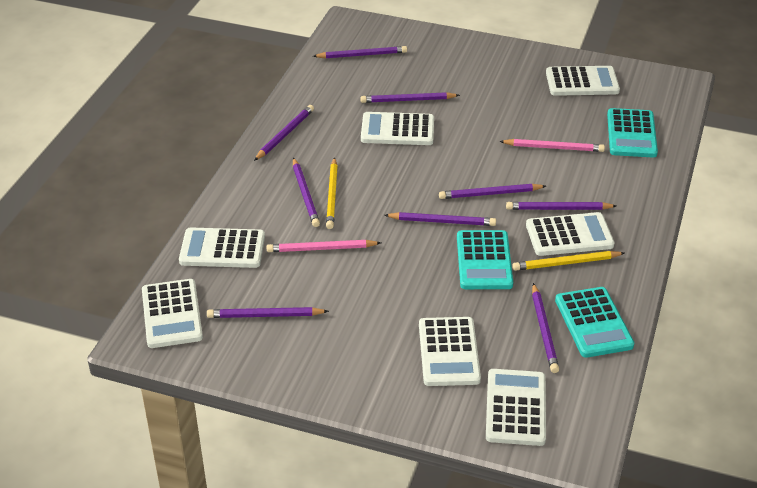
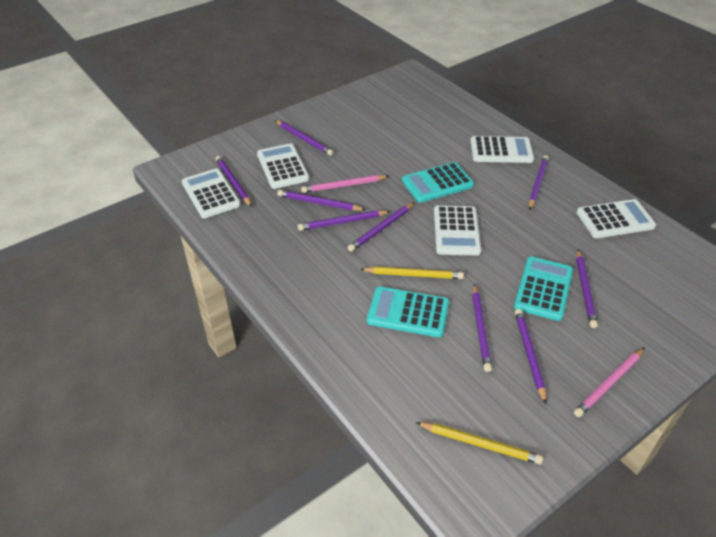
white calculator: [142,279,203,348] [179,227,265,268] [361,112,434,145] [419,317,481,386] [486,369,546,446] [526,212,614,256] [546,66,620,96] = 7 -> [182,169,241,218] [257,143,309,189] [434,205,481,256] [470,136,534,163] [577,199,656,238] = 5

